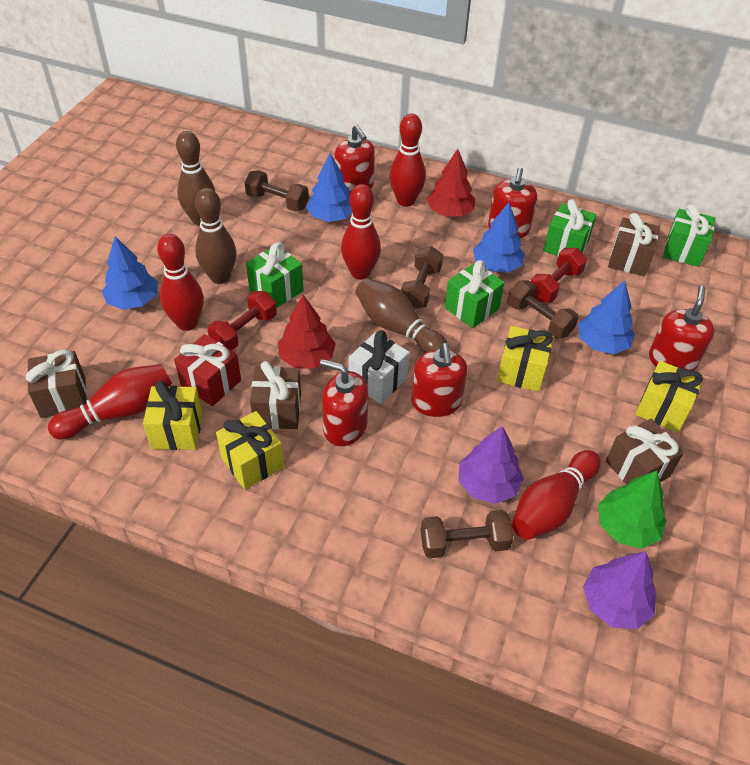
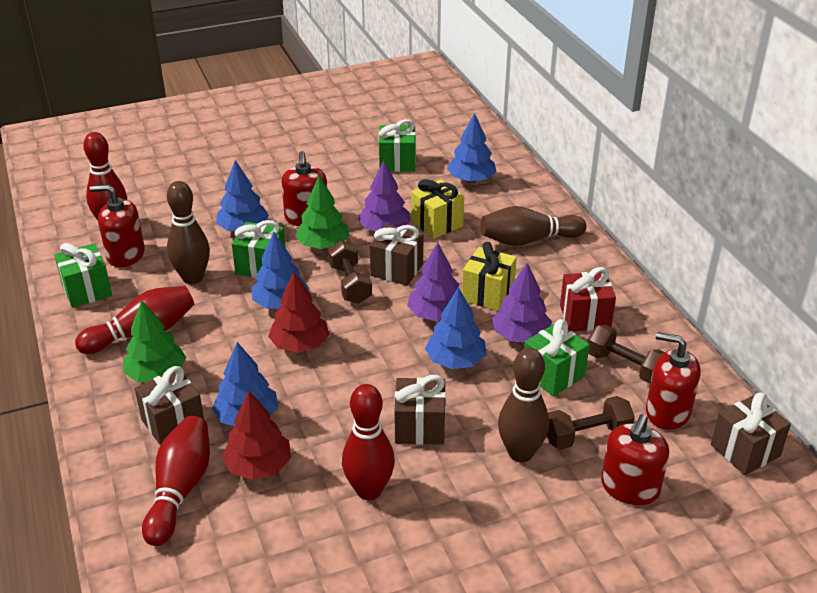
blue tree: [102,236,158,310] [306,153,352,222] [473,202,525,273] [578,281,635,354] = 4 -> [212,342,278,426] [216,160,269,231] [251,232,309,309] [425,287,486,369] [447,113,496,183] = 5
brown dumbbell: [244,170,309,212] [401,246,443,309] [421,510,513,558] [507,280,578,339] = 4 -> [328,240,372,304] [547,396,635,450] [588,325,665,384] = 3
green tree: [598,471,667,549] = 1 -> [123,300,186,382] [295,176,349,249] = 2
purple tree: [459,426,524,504] [583,552,656,629] = 2 -> [358,161,410,232] [407,243,459,321] [492,263,552,342] = 3
red bowling pin: [48,364,172,439] [157,234,204,331] [341,184,381,280] [389,113,426,207] [512,450,601,540] = 5 -> [75,286,194,354] [83,132,127,220] [142,416,210,546] [342,384,395,500] = 4
red dumbbell: [208,291,277,350] [531,248,587,303] = 2 -> none = 0
red soap dispenser: [320,359,368,446] [335,125,375,196] [411,343,467,417] [488,168,537,238] [649,286,714,371] = 5 -> [90,185,145,267] [281,151,327,226] [601,414,669,505] [646,332,701,430] = 4
white gift: [348,330,409,404] = 1 -> none = 0
yellow gift: [143,381,203,450] [216,411,284,490] [497,326,554,392] [635,361,703,432] = 4 -> [411,179,464,238] [462,242,517,311] = 2

